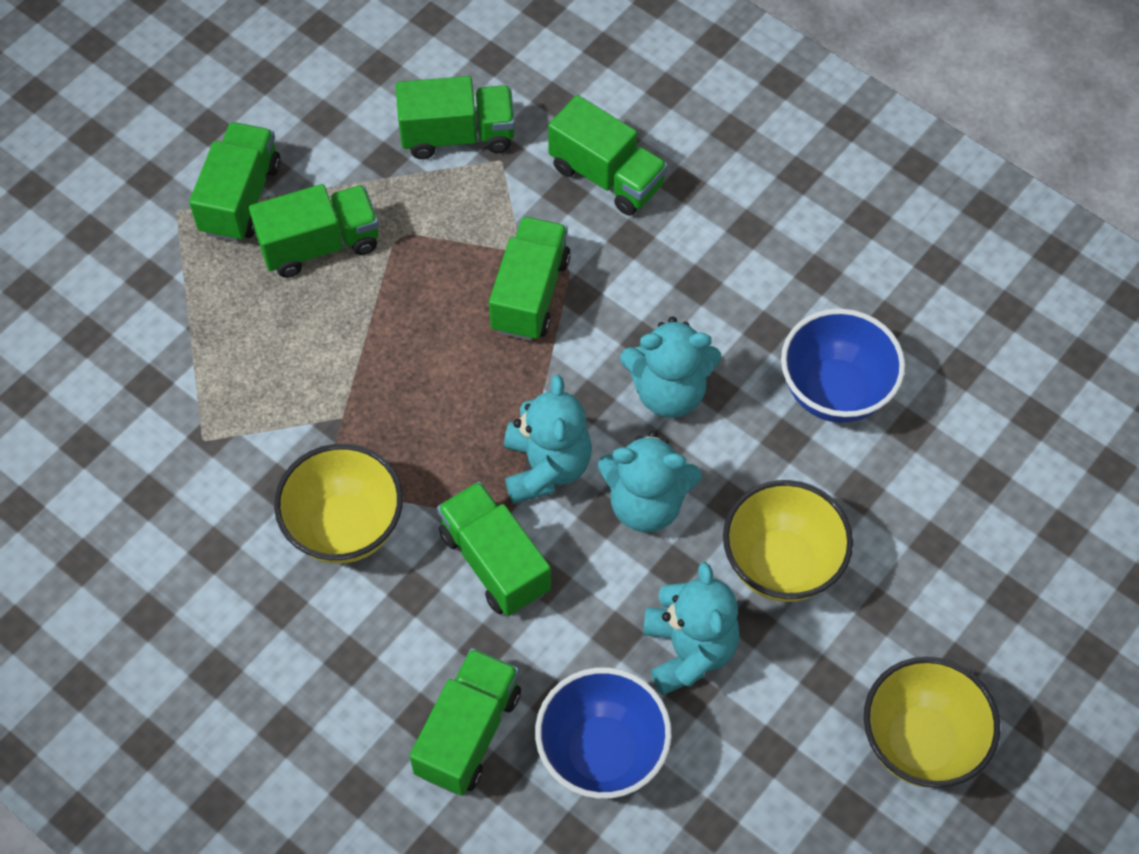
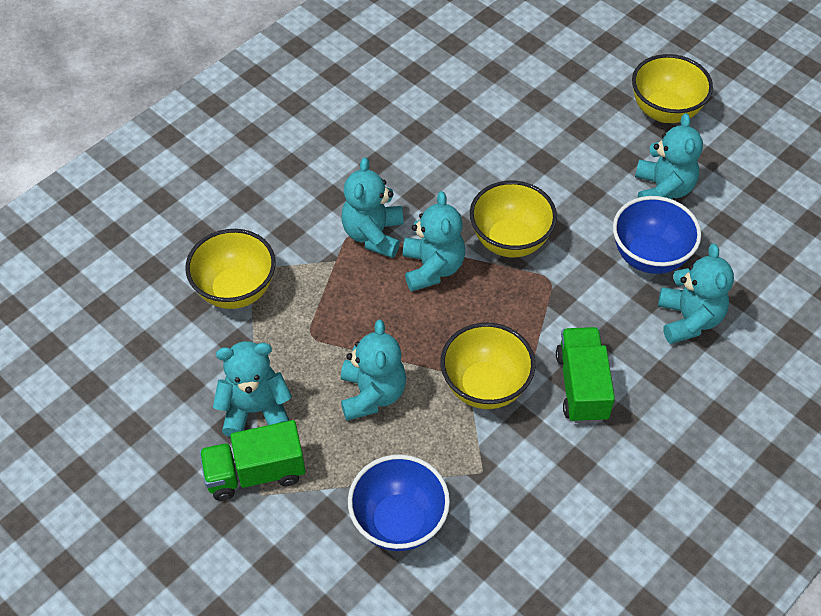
green truck: [189,122,281,242] [249,184,379,278] [396,76,515,159] [409,648,521,796] [437,481,551,616] [489,216,571,341] [548,95,668,216] = 7 -> [199,420,305,501] [556,327,615,423] = 2
turquoise teddy bear: [504,375,592,504] [598,431,702,532] [620,316,721,418] [643,562,740,695] = 4 -> [213,341,292,437] [341,157,404,258] [341,320,406,421] [403,191,465,292] [635,113,703,199] [658,244,734,344] = 6
yellow bowl: [274,444,403,564] [723,480,853,602] [864,657,1000,788] = 3 -> [185,229,275,309] [440,323,535,409] [470,181,557,257] [632,54,713,123] = 4

